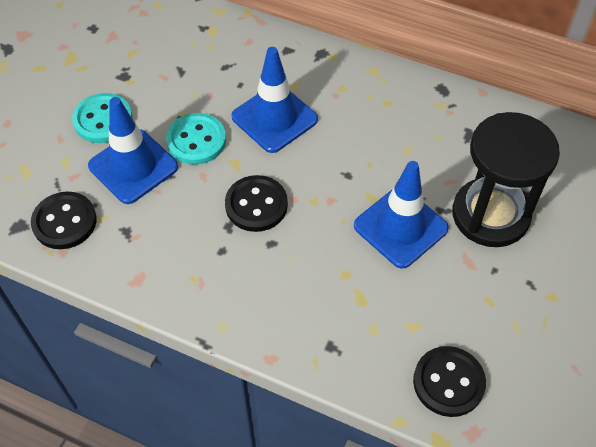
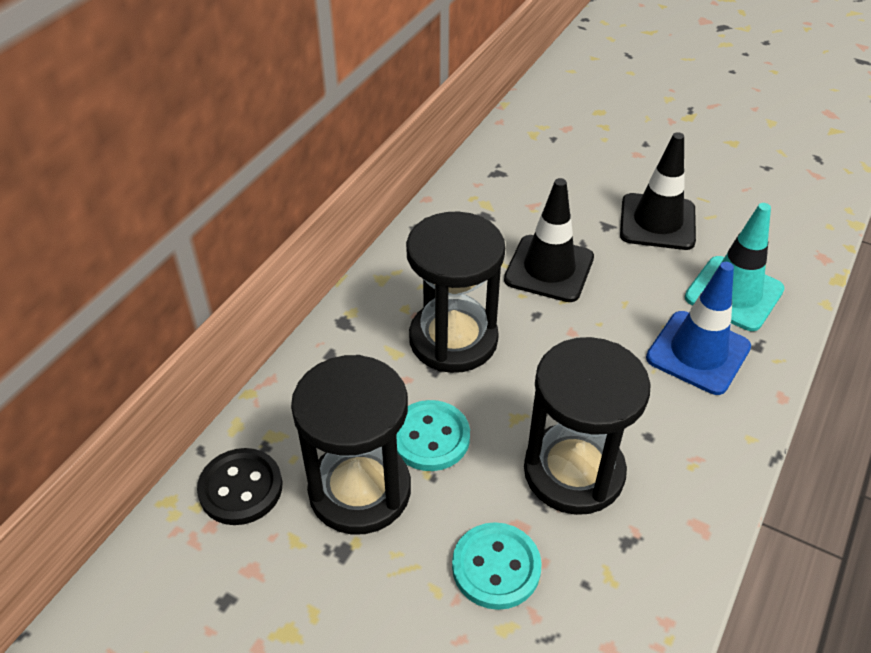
black button: [31,191,97,249] [225,175,288,232] [413,346,486,417] = 3 -> [197,448,282,525] = 1
black hourglass: [452,112,560,247] = 1 -> [291,355,411,535] [406,212,505,373] [524,337,651,515] = 3
black traffic cone: none = 0 -> [504,178,594,302] [620,132,696,250] = 2
blue traffic cone: [88,97,178,204] [231,47,318,153] [354,161,449,269] = 3 -> [646,262,751,395] = 1
turquoise traffic cone: none = 0 -> [685,203,784,331] = 1

